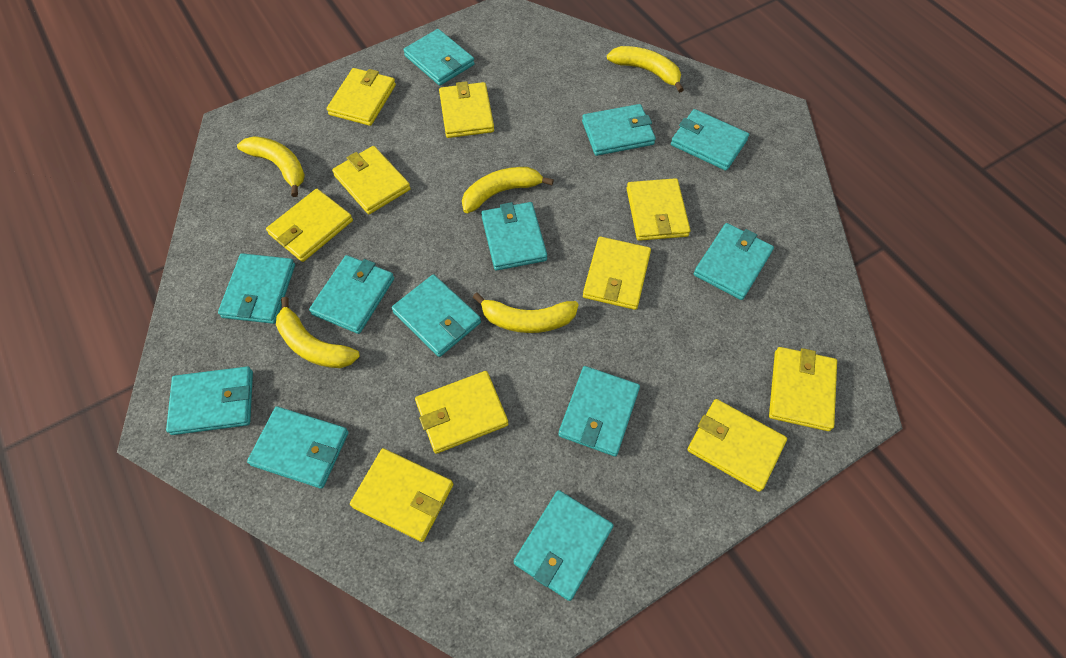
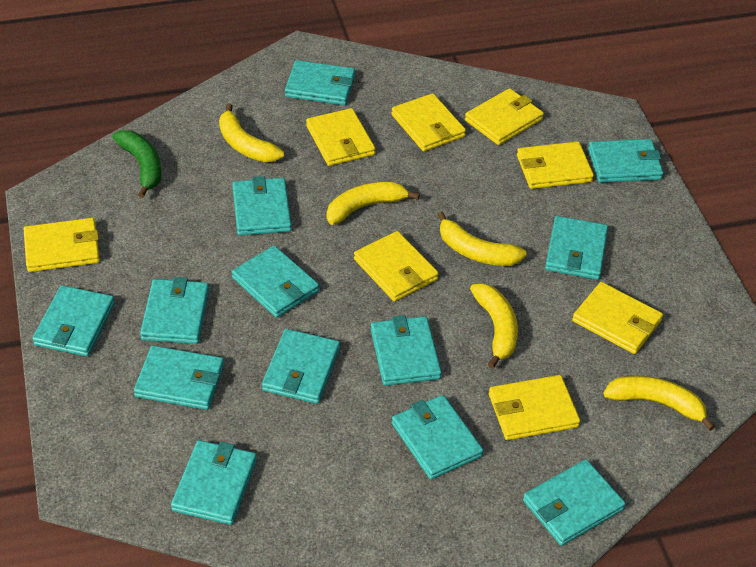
green banana: none = 0 -> [112,130,161,198] = 1
turquoise wallet: [166,367,253,435] [218,253,295,324] [247,406,349,489] [309,255,394,334] [392,274,481,357] [403,29,475,86] [481,202,547,270] [514,490,614,601] [558,366,640,457] [582,104,656,156] [671,109,749,171] [694,223,774,300] = 12 -> [32,285,115,356] [134,346,224,410] [140,277,209,344] [171,440,257,525] [232,176,292,235] [232,246,319,318] [262,329,340,404] [285,60,355,105] [371,315,442,386] [392,395,483,479] [523,459,626,546] [545,216,608,280] [588,139,663,183] = 13
yellow wallet: [266,189,353,262] [327,68,396,126] [332,146,411,214] [350,448,453,542] [415,371,508,454] [439,81,494,138] [583,237,651,310] [626,178,690,241] [687,399,787,492] [769,347,837,431] = 10 -> [24,218,100,272] [306,108,375,166] [354,231,439,302] [391,93,466,151] [465,88,544,145] [489,375,580,440] [517,141,594,189] [572,282,663,354] = 8

